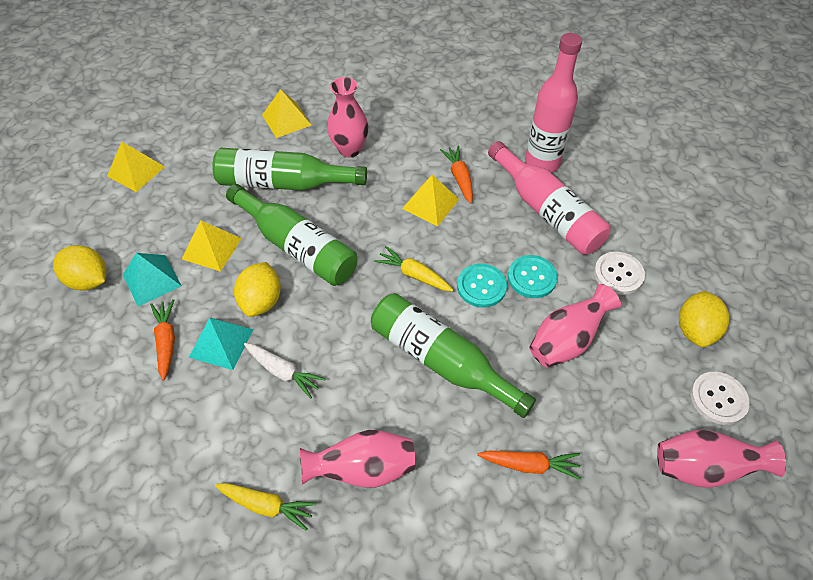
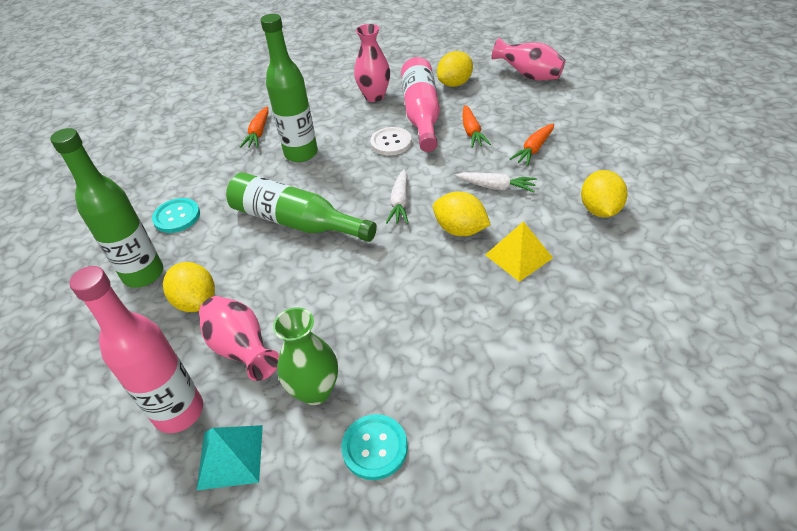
green vase: none = 0 -> [273,307,338,405] = 1
pink vase: [300,430,415,488] [327,77,369,157] [529,284,621,368] [657,430,786,488] = 4 -> [199,296,279,381] [354,24,390,102] [492,37,566,80] = 3
turquoise pyramid: [123,253,182,306] [189,318,254,370] = 2 -> [196,425,263,491] = 1
white button: [594,252,645,295] [690,372,750,425] = 2 -> [370,127,412,155] = 1
white carrot: [244,343,325,399] = 1 -> [386,169,408,224] [456,172,537,192] = 2
yellow carrot: [215,483,317,531] [374,246,453,292] = 2 -> none = 0
yellow lemon: [53,245,107,291] [234,262,281,317] [679,291,730,347] = 3 -> [163,262,215,312] [433,192,491,236] [437,51,473,87] [581,170,627,218] = 4
yellow pyramid: [107,142,165,192] [182,220,242,272] [262,89,311,138] [402,175,459,226] = 4 -> [485,221,553,282] = 1

